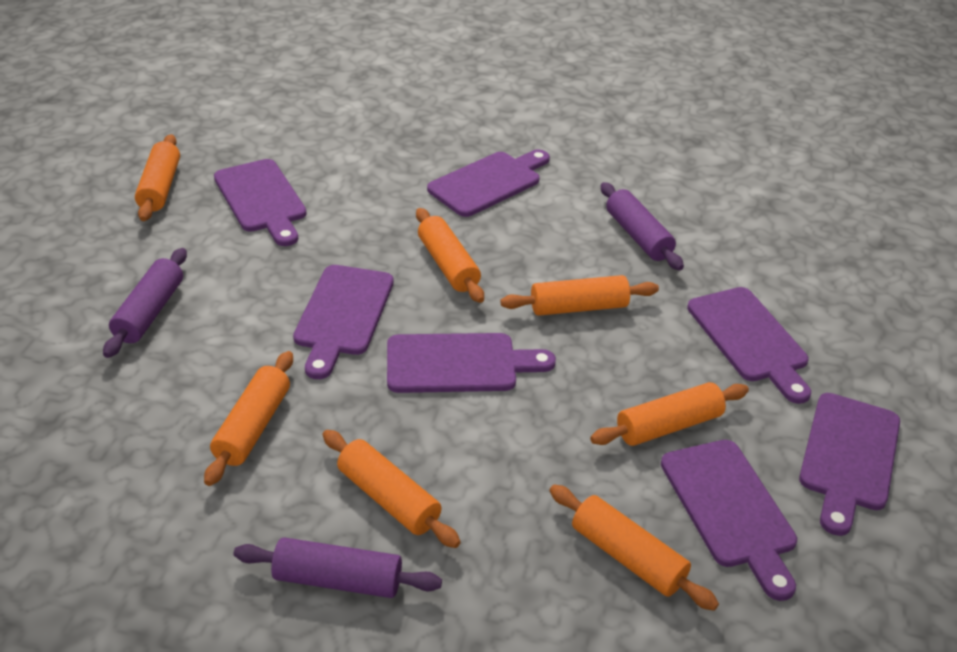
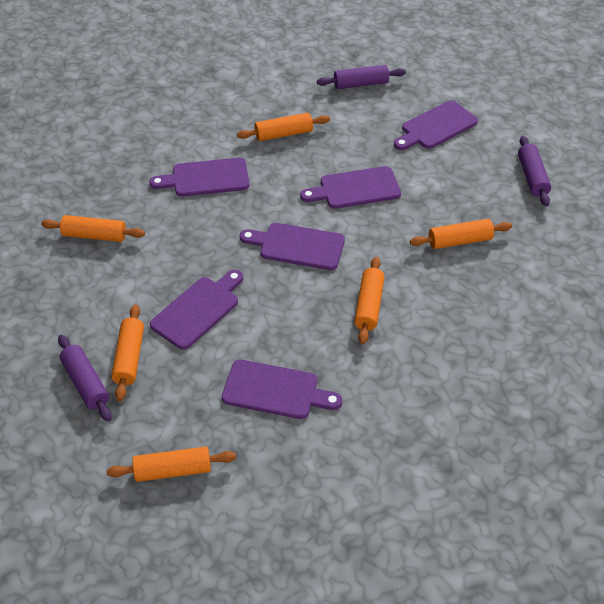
orange rolling pin: [135,134,180,221] [204,351,293,486] [323,430,461,548] [416,208,484,303] [500,275,659,316] [549,485,719,611] [590,382,749,446] = 7 -> [41,215,145,242] [107,447,236,482] [111,304,144,401] [237,113,330,141] [354,256,384,344] [410,219,512,249] = 6
purple cutting board: [214,159,307,246] [293,265,393,379] [387,333,556,393] [427,150,550,217] [661,440,797,601] [687,287,811,404] [799,393,900,536] = 7 -> [149,158,249,197] [150,270,243,350] [222,360,342,419] [240,223,345,270] [300,166,401,209] [394,100,478,150] = 6

